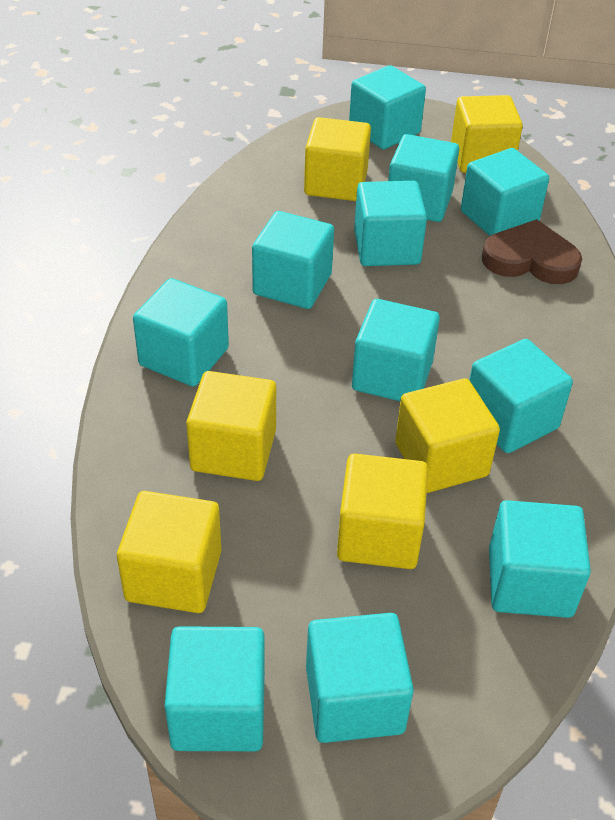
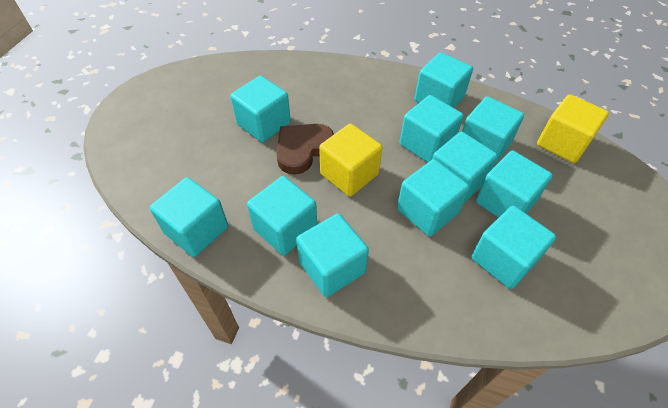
yellow cube: [117,491,221,613] [186,371,276,481] [304,117,371,201] [337,454,428,569] [395,378,500,493] [451,95,523,173] = 6 -> [319,124,382,197] [537,94,609,163] = 2

